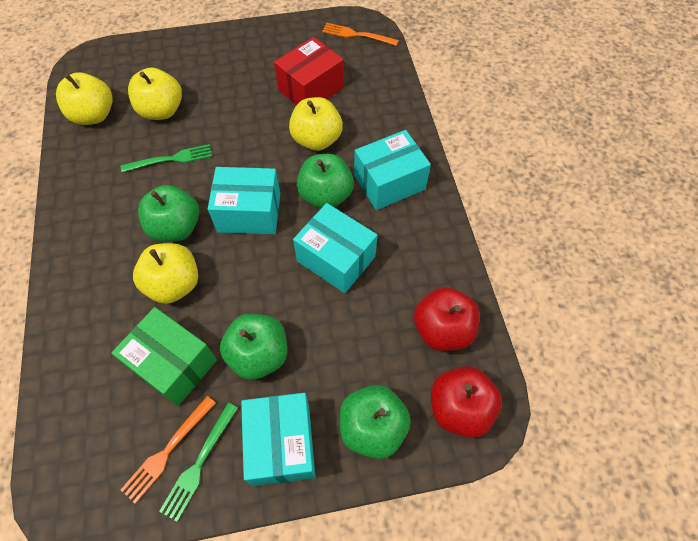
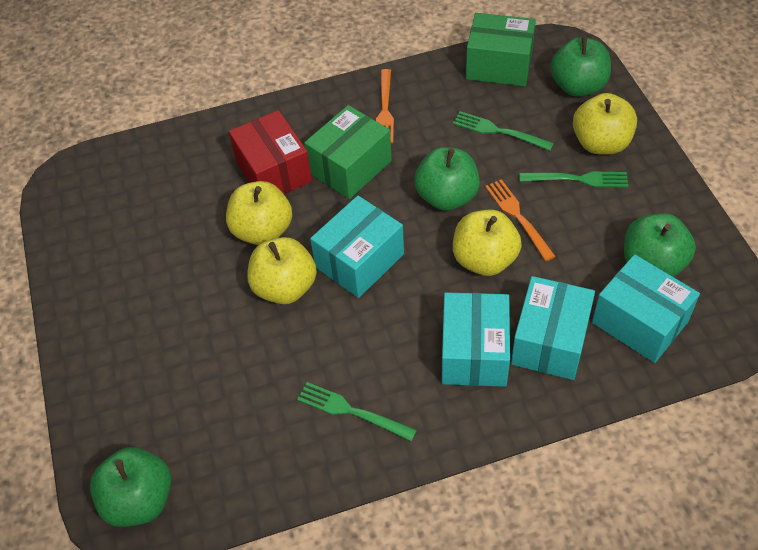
green box: [111,307,217,406] = 1 -> [304,105,392,199] [466,13,536,86] = 2
green fork: [121,144,212,172] [159,403,238,522] = 2 -> [297,382,417,441] [453,111,554,151] [519,171,628,187] = 3
red apple: [414,287,479,351] [431,366,502,438] = 2 -> none = 0

